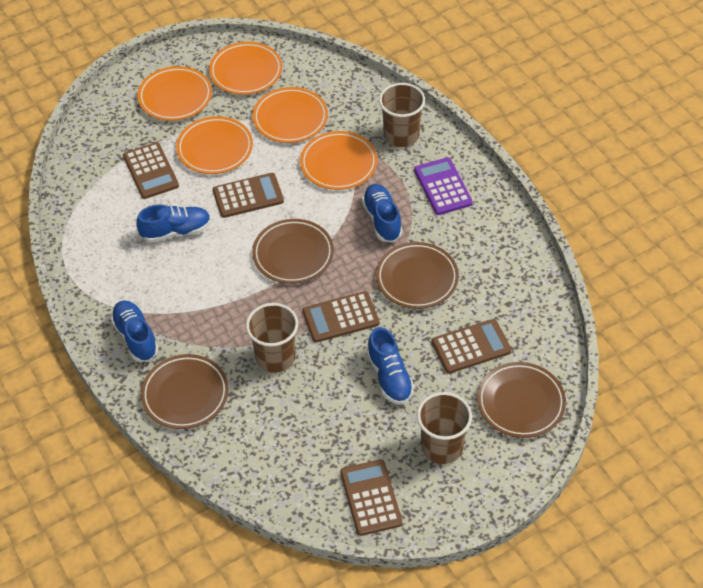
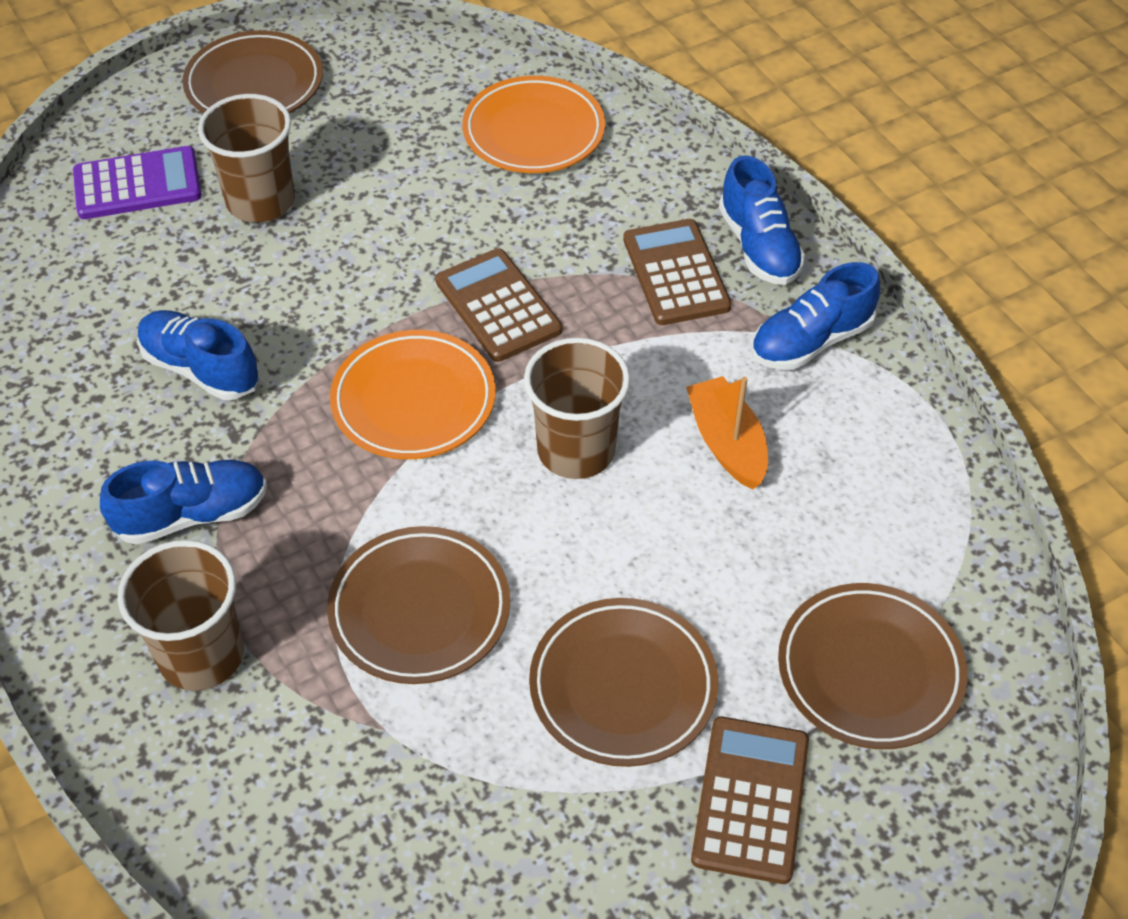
brown calculator: [123,142,179,199] [213,173,284,218] [303,291,379,342] [340,459,402,536] [432,319,511,373] = 5 -> [435,248,562,362] [623,219,732,325] [691,717,809,884] = 3
orange boat: none = 0 -> [686,376,768,490] = 1
orange plate: [137,66,212,121] [176,116,253,174] [209,42,282,95] [252,87,328,143] [300,131,377,190] = 5 -> [330,330,496,459] [462,76,605,173] = 2

